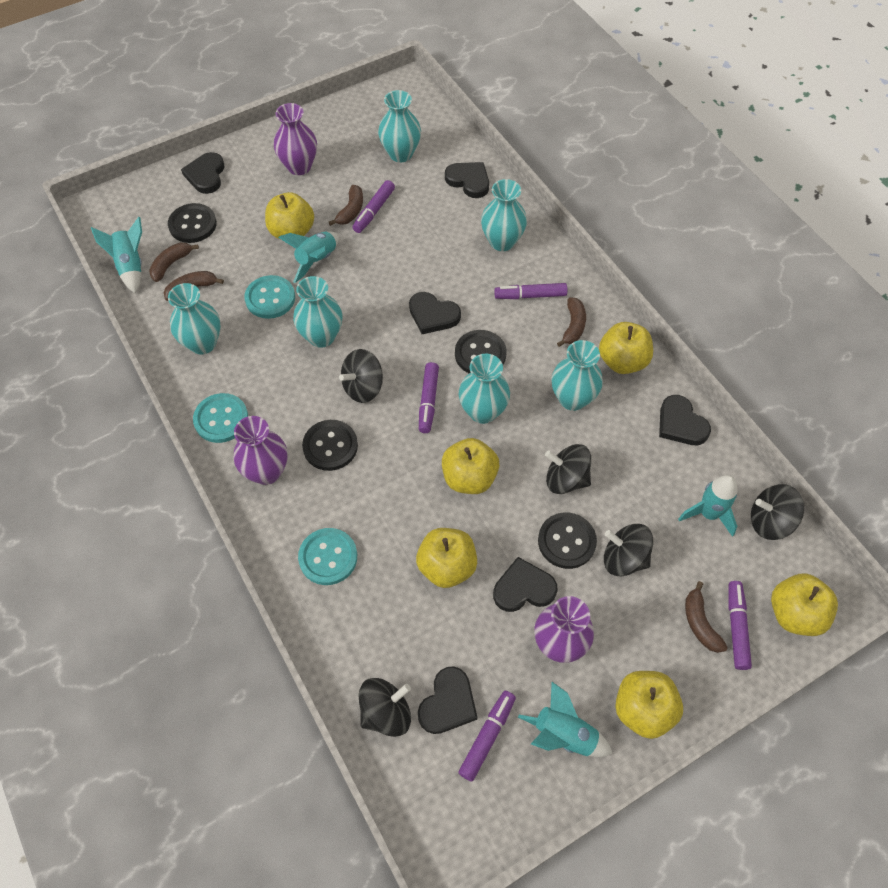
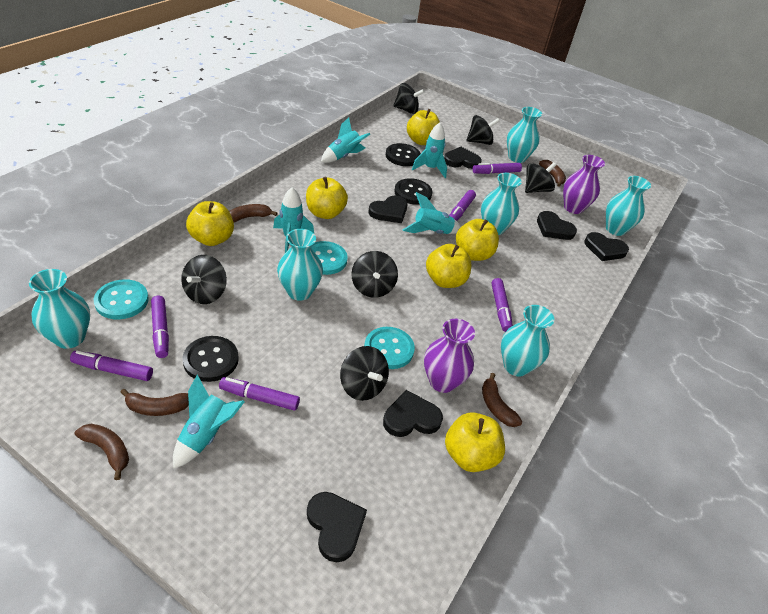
black button: [168,203,217,243] [302,420,358,471] [455,330,507,373] [538,512,597,569] = 4 -> [182,336,239,382] [386,143,421,166] [394,178,432,205] = 3
black spinning top: [339,349,383,403] [359,678,411,737] [545,444,591,494] [604,524,653,576] [751,484,804,540] = 5 -> [181,255,227,304] [340,346,389,401] [351,251,398,298] [393,83,425,114] [466,115,500,145] [525,162,557,193] = 6
purple marker: [352,180,395,233] [419,362,439,433] [458,691,516,782] [494,283,568,299] [729,581,752,670] = 5 -> [70,351,153,381] [151,296,169,358] [219,377,300,411] [449,190,476,221] [473,163,522,174] [491,278,513,332] = 6
purple vase: [234,416,287,485] [274,103,317,175] [534,596,594,663] = 3 -> [424,319,475,393] [563,155,605,214] = 2
turquoise rocket: [91,217,142,293] [278,232,339,283] [518,682,613,757] [678,475,738,537] = 4 -> [173,375,245,469] [273,187,314,253] [321,117,370,163] [403,192,461,234] [412,123,447,178] = 5

